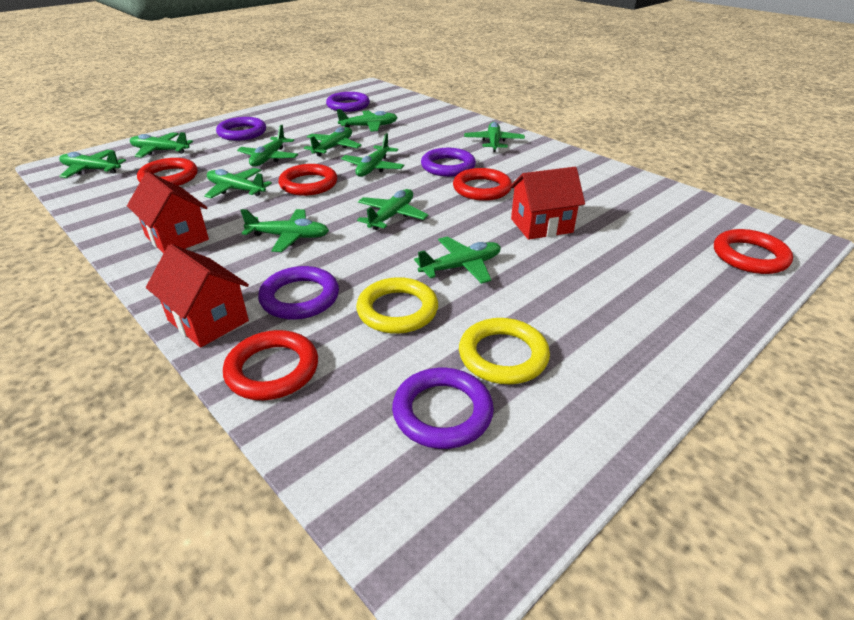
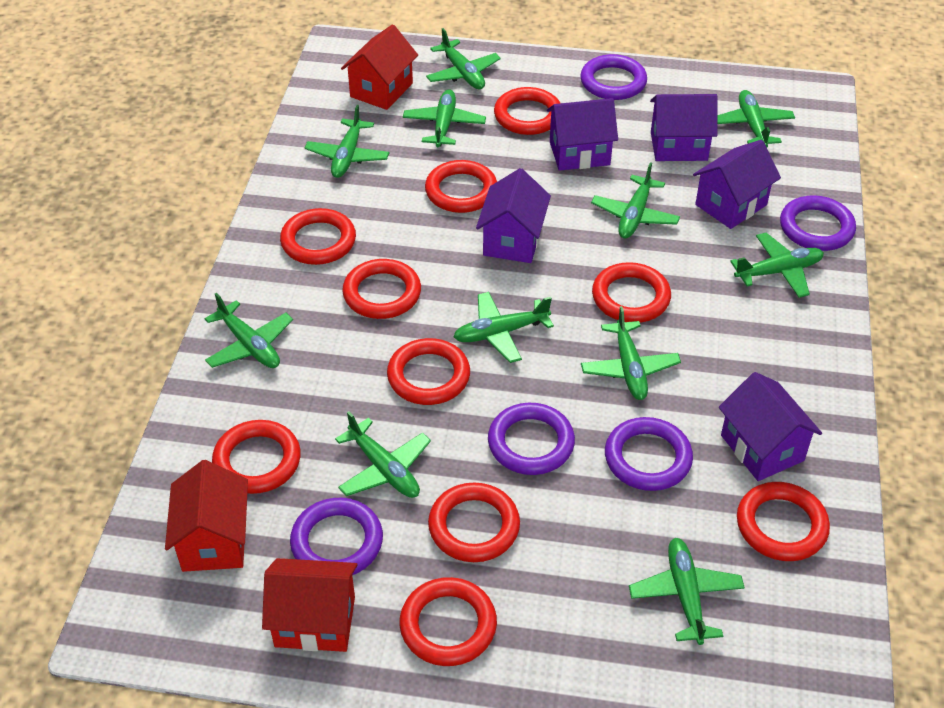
purple house: none = 0 -> [476,168,551,263] [547,98,618,171] [650,94,717,161] [693,140,781,229] [719,372,822,481] = 5
red ring: [137,158,198,186] [223,330,318,400] [278,164,337,196] [453,168,512,201] [714,229,793,274] = 5 -> [212,420,301,494] [280,208,356,265] [342,259,421,319] [387,338,470,405] [399,577,497,666] [425,160,497,213] [428,483,520,562] [494,87,560,135] [592,262,671,323] [737,482,830,561] = 10
yellow ring: [356,277,438,334] [459,318,550,384] = 2 -> none = 0

